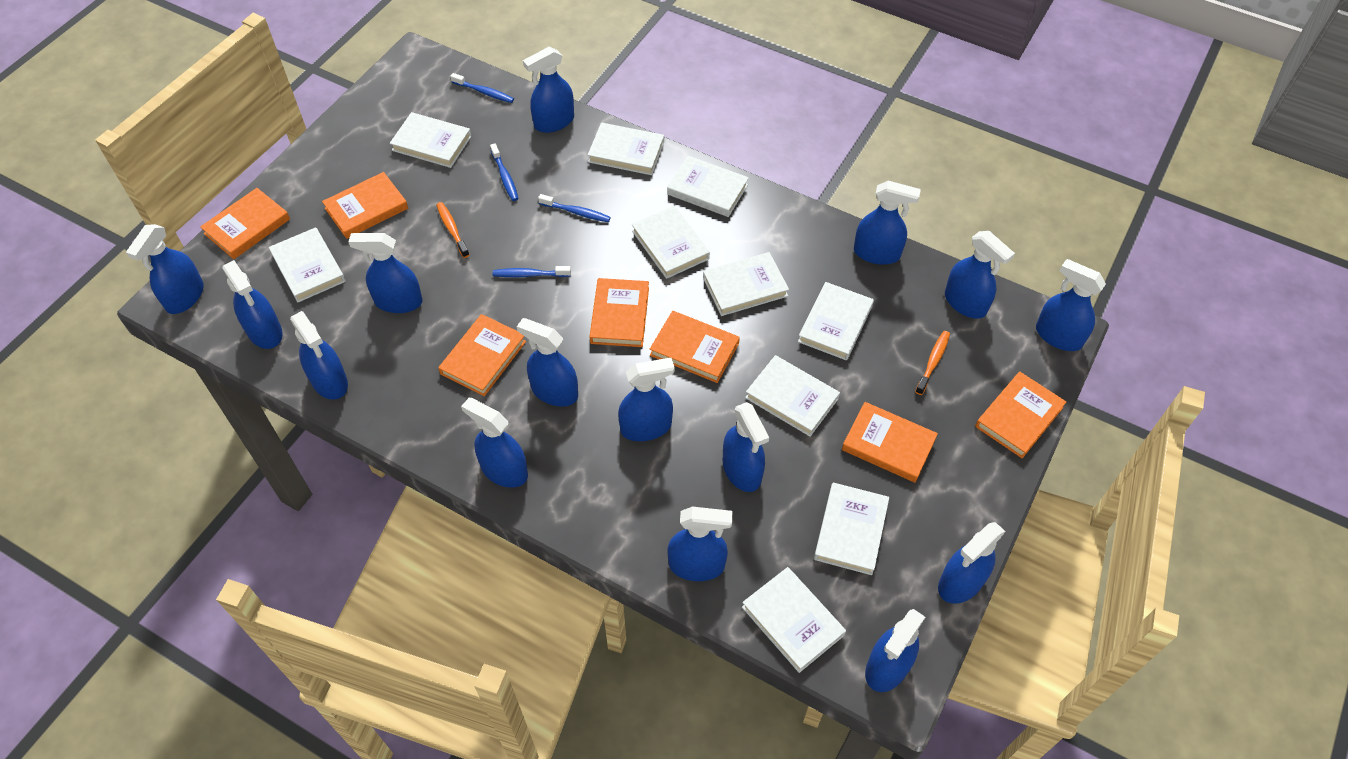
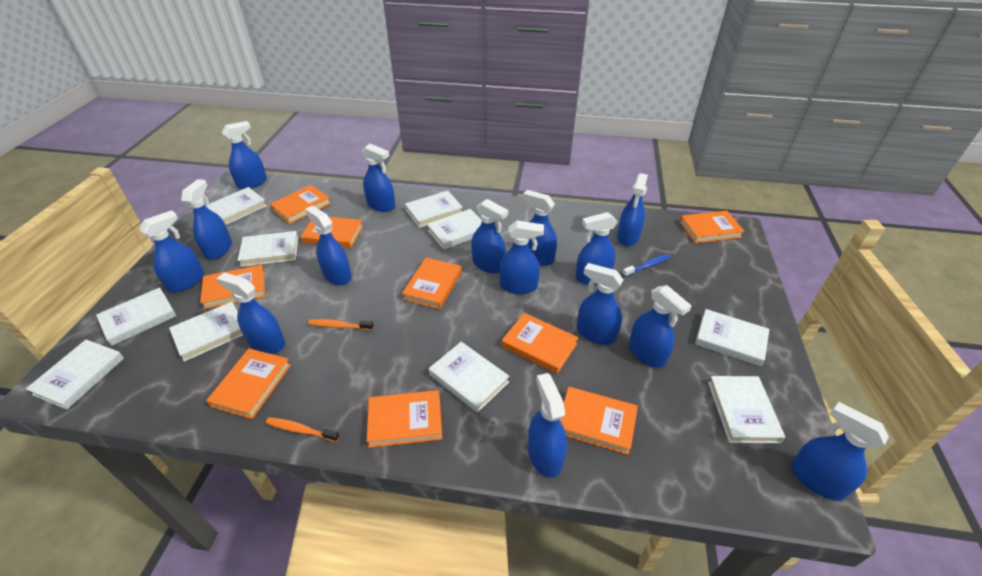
blue toothbrush: [450,73,514,103] [490,144,519,201] [493,266,571,277] [538,194,611,222] = 4 -> [622,254,671,277] = 1
orange book: [200,188,290,259] [322,172,408,239] [438,314,526,396] [589,278,649,347] [650,311,740,383] [842,402,938,483] [975,372,1066,458] = 7 -> [200,265,265,309] [206,348,291,419] [270,185,331,224] [300,217,363,248] [367,390,442,448] [402,258,462,309] [502,313,579,374] [560,387,638,455] [680,211,745,243] = 9

